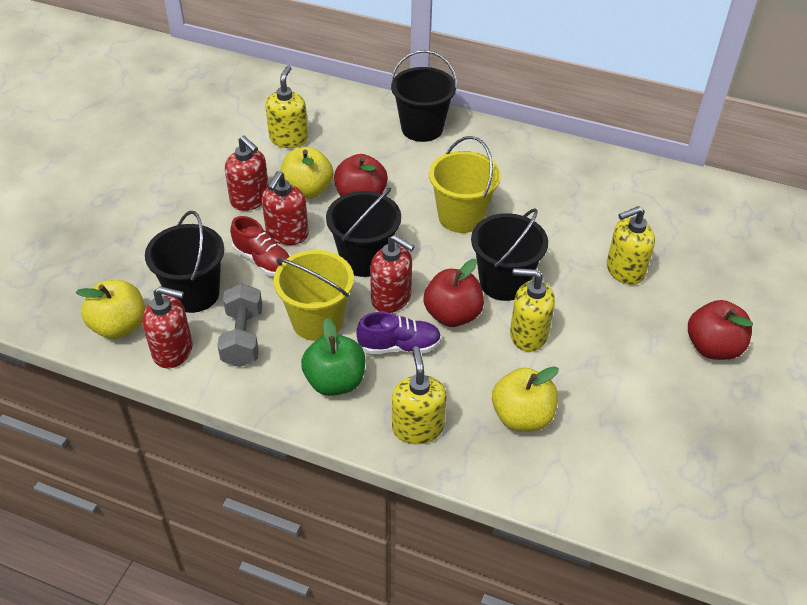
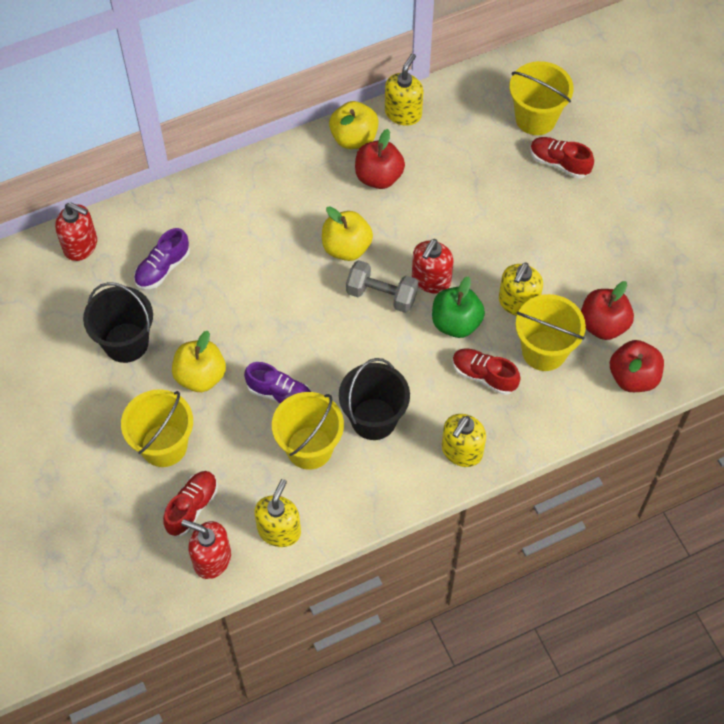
black bucket: [145,211,224,313] [326,188,401,277] [390,50,457,142] [471,208,548,301] = 4 -> [83,282,153,363] [339,358,410,440] = 2
purple shoe: [356,312,441,354] = 1 -> [134,228,190,289] [244,362,312,404] = 2
red shoe: [230,216,291,277] = 1 -> [163,471,218,536] [452,348,521,395] [530,137,594,178] = 3
red soap dispenser: [142,286,193,368] [225,136,269,211] [262,171,309,245] [370,234,415,313] = 4 -> [55,202,97,261] [181,519,231,579] [412,239,454,293] = 3
yellow bucket: [274,250,354,341] [429,136,501,233] = 2 -> [121,389,193,467] [272,392,344,470] [510,61,574,135] [516,294,586,371] = 4

